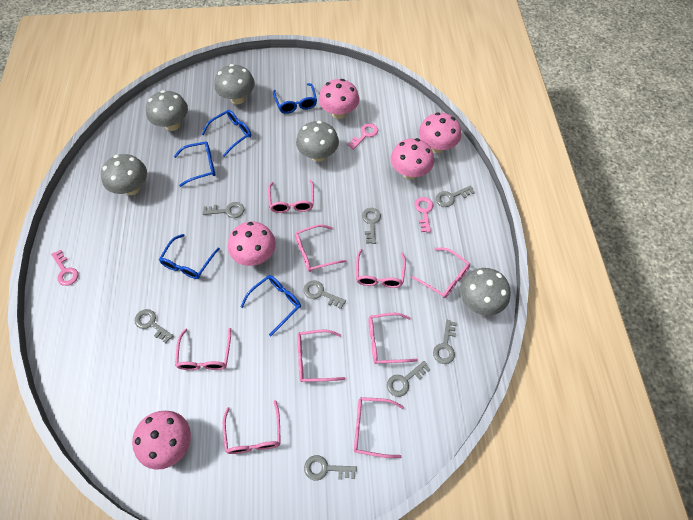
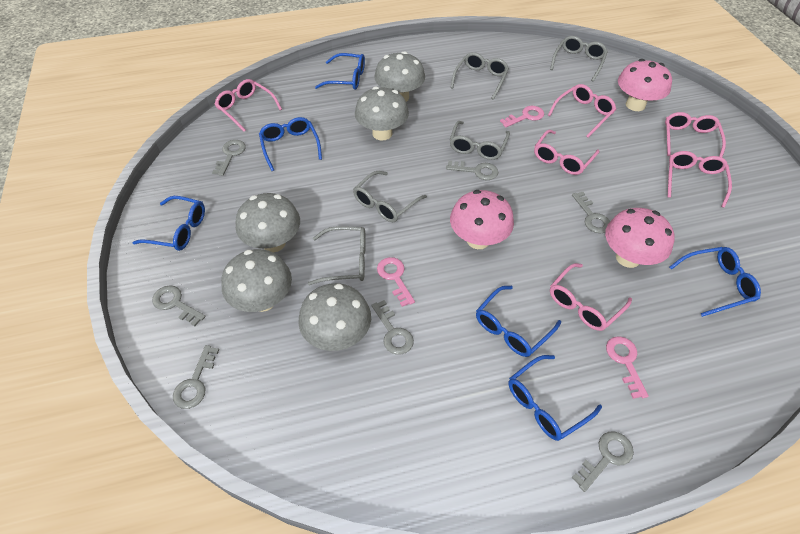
blue glasses: [159,234,220,279] [174,141,215,187] [201,110,251,157] [241,275,301,336] [273,83,317,114] = 5 -> [132,196,205,251] [259,117,322,171] [315,53,365,90] [476,286,561,357] [508,355,602,441] [669,247,761,317] = 6
grey glasses: none = 0 -> [308,226,366,285] [353,171,427,222] [450,121,510,160] [451,52,509,100] [550,36,608,81] = 5
grey key: [134,309,173,343] [202,202,244,218] [303,281,346,309] [304,455,357,481] [362,208,381,244] [387,361,431,397] [433,320,457,364] [436,185,475,207] = 8 -> [152,285,206,326] [173,345,219,409] [212,140,246,176] [372,300,414,355] [446,160,498,180] [572,192,610,233] [572,431,634,492] = 7
pink glasses: [175,328,231,370] [223,400,281,454] [268,180,314,213] [295,225,347,272] [297,330,345,382] [354,397,404,458] [356,249,406,288] [368,313,418,364] [410,248,470,298] = 9 -> [215,79,282,132] [534,130,599,175] [548,84,616,138] [550,263,632,331] [665,112,726,157] [668,151,732,208] = 6
pink mushroom: [132,411,191,470] [228,222,276,266] [319,79,359,119] [391,138,434,179] [419,112,461,153] = 5 -> [450,190,514,249] [605,208,675,268] [618,59,672,111] = 3

